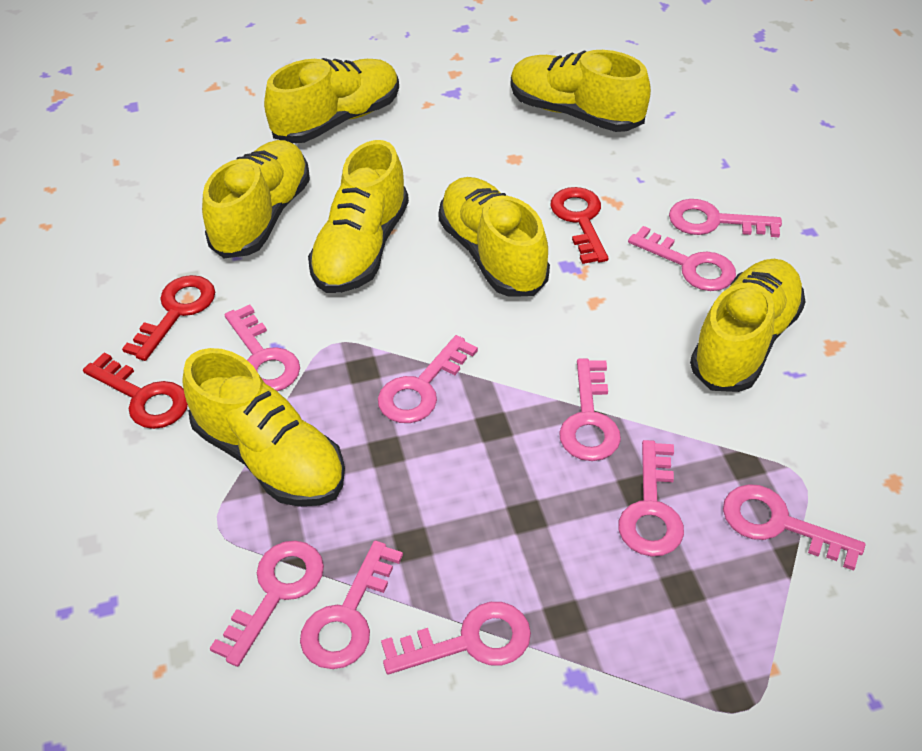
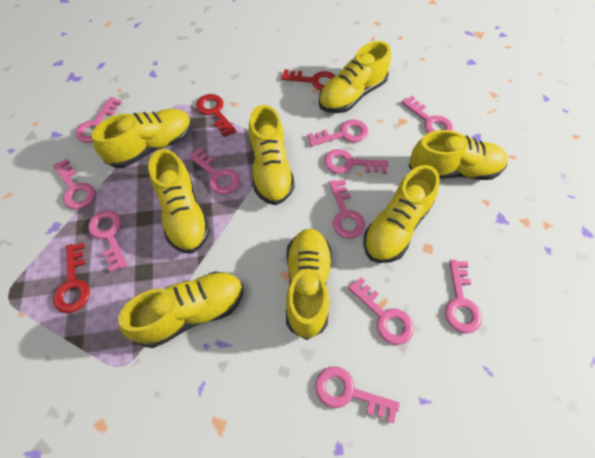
pink key: [210,541,324,667] [224,304,300,391] [300,541,403,669] [378,335,478,423] [381,602,531,675] [559,358,621,461] [619,440,684,557] [628,226,736,291] [669,199,782,237] [723,484,865,571] = 10 -> [53,159,95,210] [75,97,122,143] [88,210,127,272] [189,148,240,194] [308,120,368,146] [315,366,400,423] [324,149,388,174] [329,179,365,239] [348,277,414,345] [402,96,453,133] [445,260,482,334] = 11
yellow shoe: [182,348,345,507] [202,140,310,258] [264,58,399,143] [308,140,409,293] [438,177,550,297] [511,50,651,132] [690,259,806,392] = 7 -> [92,109,192,168] [118,271,243,348] [148,149,210,254] [249,105,295,205] [286,229,332,340] [318,41,391,113] [363,165,440,263] [409,130,508,180] = 8

